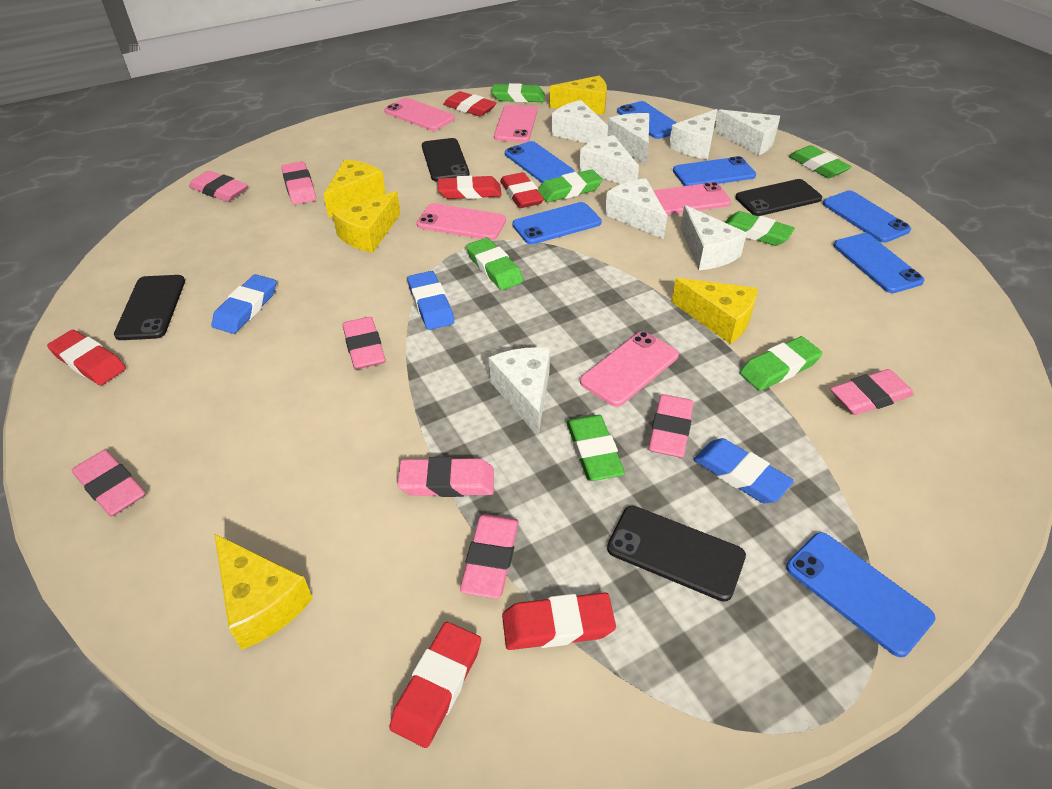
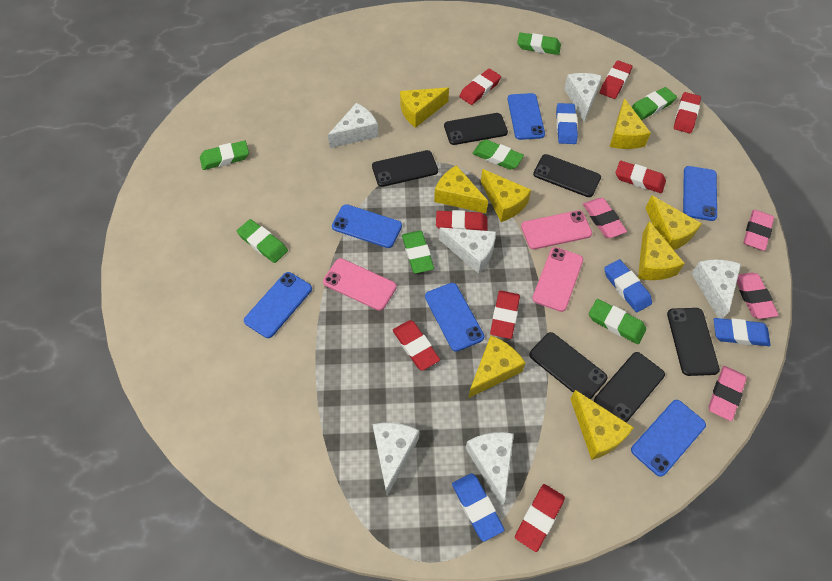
black phone: [114,275,185,340] [422,138,470,181] [607,506,746,602] [736,179,822,216] = 4 -> [372,150,438,187] [444,113,508,145] [529,332,608,399] [533,154,601,197] [594,352,665,423] [667,308,720,376] = 6
blue eraser: [212,274,276,334] [407,271,454,330] [694,438,794,503] = 3 -> [452,473,504,542] [556,103,578,144] [604,259,652,312] [714,318,771,346] = 4
blue phone: [505,141,574,183] [512,202,602,244] [617,101,677,139] [673,156,756,186] [786,532,935,657] [823,190,911,243] [834,233,924,293] = 7 -> [244,272,312,338] [332,204,402,248] [425,283,484,352] [508,93,545,140] [631,400,706,477] [683,166,717,221] = 6
pink eraser: [72,450,145,516] [189,171,247,202] [281,161,316,205] [342,317,385,369] [397,457,494,497] [460,514,519,599] [649,394,694,458] [830,369,914,415] = 8 -> [583,198,627,238] [708,366,747,421] [737,273,779,319] [743,210,774,251] = 4
pink phone: [384,98,455,131] [417,203,506,240] [494,105,537,142] [580,331,679,407] [653,182,732,215] = 5 -> [323,258,397,311] [521,210,592,249] [532,247,583,312] = 3
red eraser: [47,330,126,385] [389,622,481,748] [438,176,502,199] [443,91,496,116] [500,172,544,208] [502,593,616,650] = 6 -> [393,320,440,371] [436,210,488,231] [459,69,501,105] [490,290,520,339] [515,484,565,552] [600,60,632,99] [615,161,666,193] [674,92,701,133] = 8
white cheese: [489,347,550,435] [551,100,608,144] [579,135,639,184] [605,178,667,239] [607,113,649,165] [669,109,717,159] [680,205,747,270] [714,109,780,155] = 8 -> [328,103,379,148] [373,423,419,496] [439,228,496,274] [465,432,514,506] [564,73,602,122] [691,259,741,319] = 6
yellow cheese: [214,534,313,650] [324,159,386,218] [332,191,400,253] [549,76,607,115] [672,278,758,344] = 5 -> [400,87,449,128] [434,165,488,213] [468,335,526,398] [481,169,531,222] [570,390,634,460] [610,98,651,149] [638,221,685,280] [646,196,702,250] = 8

